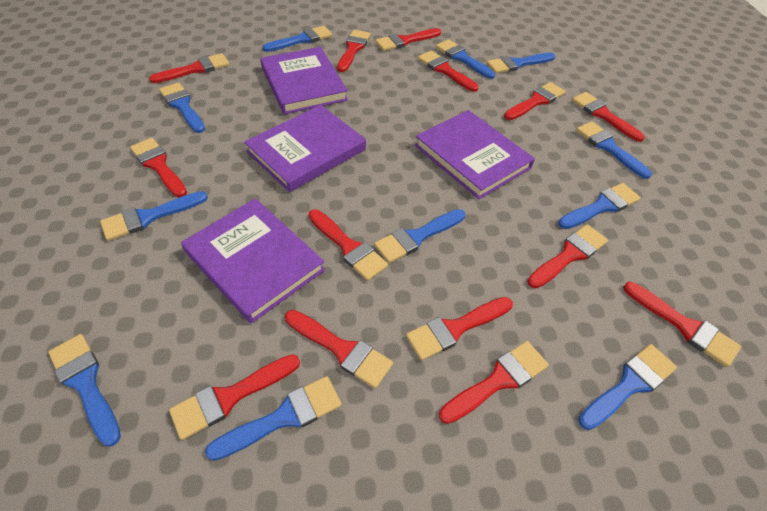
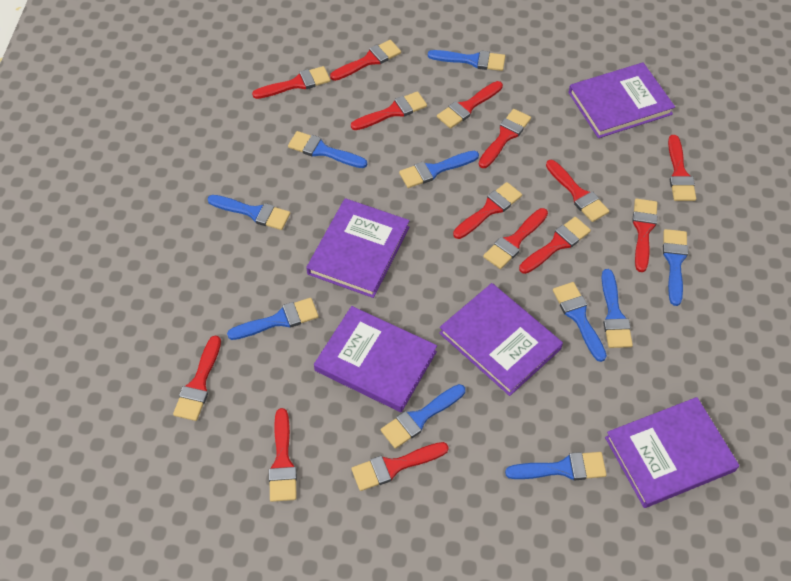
blue brush: [48,334,121,446] [100,191,208,241] [159,82,205,133] [205,376,342,461] [262,26,332,52] [374,209,465,263] [436,39,495,79] [487,53,555,74] [558,183,641,229] [576,121,652,179] [578,344,677,430] = 11 -> [208,195,290,230] [227,298,319,340] [288,131,367,168] [381,384,465,449] [399,151,479,188] [428,50,505,71] [505,452,607,481] [553,282,607,362] [602,269,633,348] [663,229,688,306] = 10
purple book: [181,198,325,323] [244,105,366,192] [260,47,348,114] [415,110,535,199] = 4 -> [306,198,410,298] [314,306,437,412] [439,283,563,396] [568,63,675,138] [605,397,739,508] = 5

